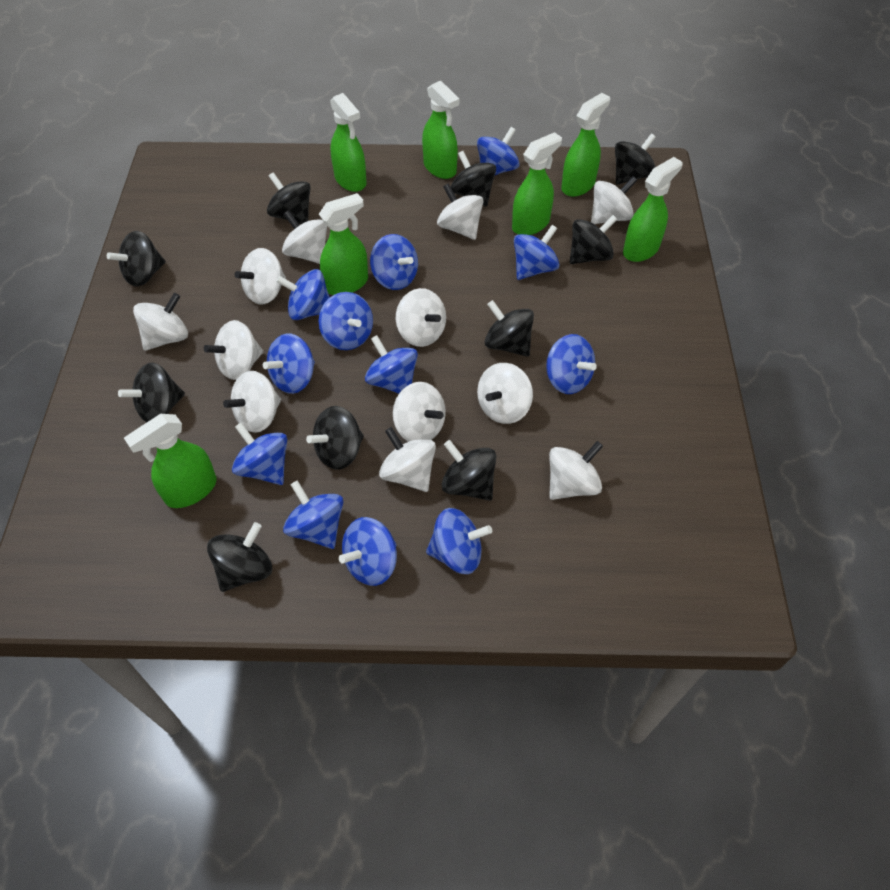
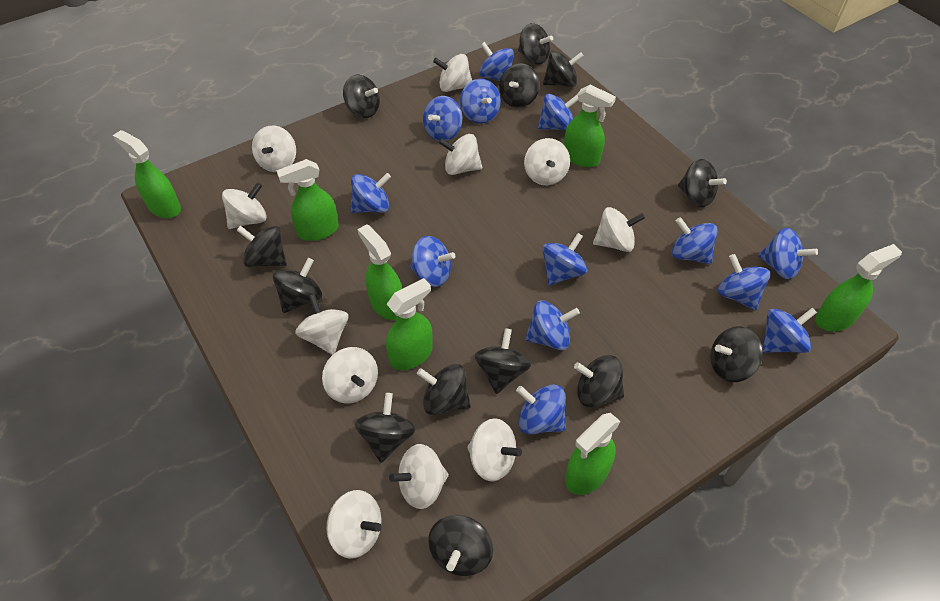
black spinning top: [107,231,165,287] [118,363,185,422] [207,522,272,592] [267,172,311,224] [306,406,364,470] [441,440,496,501] [451,151,496,207] [485,300,534,357] [570,215,617,264] [615,133,656,185] = 10 -> [237,226,287,267] [273,258,322,313] [343,75,380,118] [355,393,415,463] [417,364,471,415] [428,515,493,576] [475,328,531,394] [499,63,540,108] [518,23,553,65] [543,51,584,87] [574,355,624,408] [678,159,727,207] [710,326,763,382] = 13
blue spinning top: [232,422,287,485] [263,334,315,394] [276,269,330,320] [283,480,344,549] [319,292,373,350] [339,517,397,586] [365,335,418,394] [370,234,418,290] [426,508,492,574] [477,127,520,175] [514,225,560,280] [546,334,597,394] = 12 -> [350,173,391,213] [410,236,455,287] [423,96,463,141] [460,79,501,124] [479,42,514,81] [516,384,566,434] [525,300,580,350] [538,94,579,131] [542,233,587,285] [672,217,718,264] [718,254,770,310] [758,228,818,279] [762,308,817,353] = 13
white spinning top: [133,293,188,351] [204,320,263,380] [223,371,281,433] [235,248,286,305] [282,210,327,264] [379,427,436,492] [393,382,446,442] [396,288,446,347] [437,183,484,240] [477,363,533,424] [549,441,603,500] [591,176,638,224] = 12 -> [222,182,267,229] [252,126,296,172] [295,294,348,355] [322,347,378,403] [326,490,382,559] [389,444,449,509] [433,54,472,92] [438,134,482,175] [467,418,522,482] [524,138,570,185] [593,207,645,252] = 11

